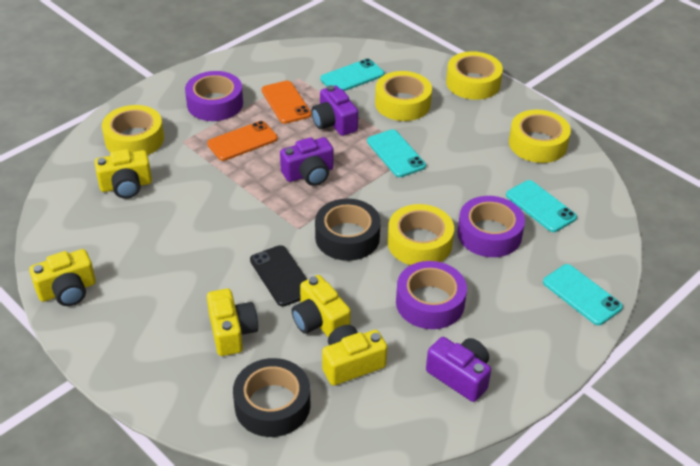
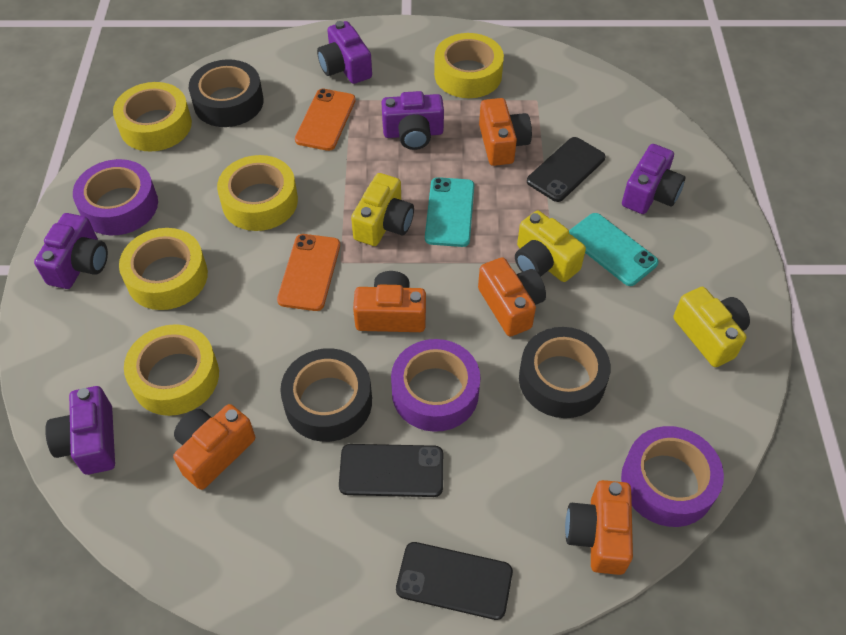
black phone: [250,245,308,307] = 1 -> [339,444,443,497] [396,542,513,620] [527,137,605,202] = 3
black tape: [233,358,310,437] [315,199,381,261] = 2 -> [189,59,264,127] [280,348,372,442] [519,327,611,418] = 3
orange camera: none = 0 -> [173,404,255,490] [353,271,426,332] [478,257,546,336] [479,98,532,166] [565,480,633,575] = 5
purple camera: [280,137,334,186] [312,85,358,136] [426,337,491,402] = 3 -> [34,213,108,289] [45,386,115,475] [317,21,372,84] [381,91,444,150] [622,144,685,214] = 5
turquoise phone: [320,59,384,91] [367,129,426,177] [506,180,577,232] [543,264,623,325] = 4 -> [425,177,474,247] [569,213,659,286] = 2
yellow camera: [29,249,96,306] [94,149,152,199] [207,289,258,356] [292,275,351,337] [322,325,387,386] = 5 -> [351,173,414,246] [515,211,586,282] [673,287,750,367] = 3

